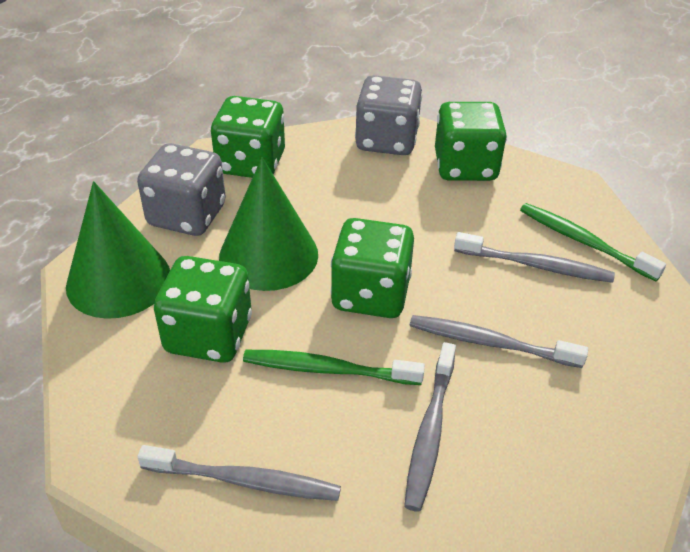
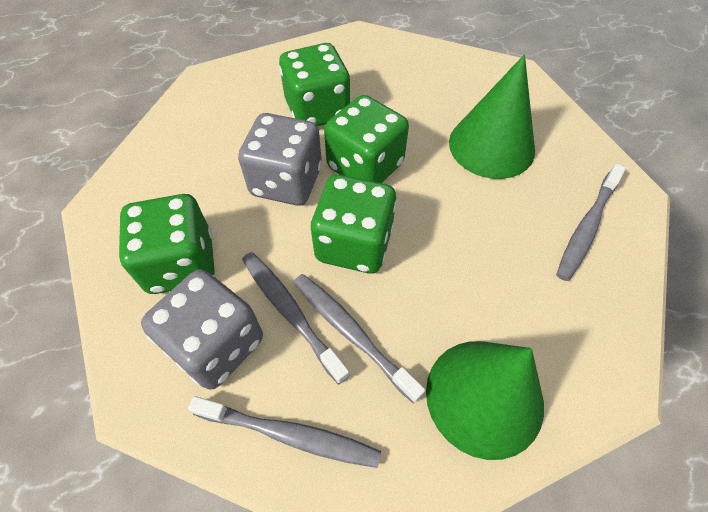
green toothbrush: [243,350,425,385] [520,203,666,281] = 2 -> none = 0

